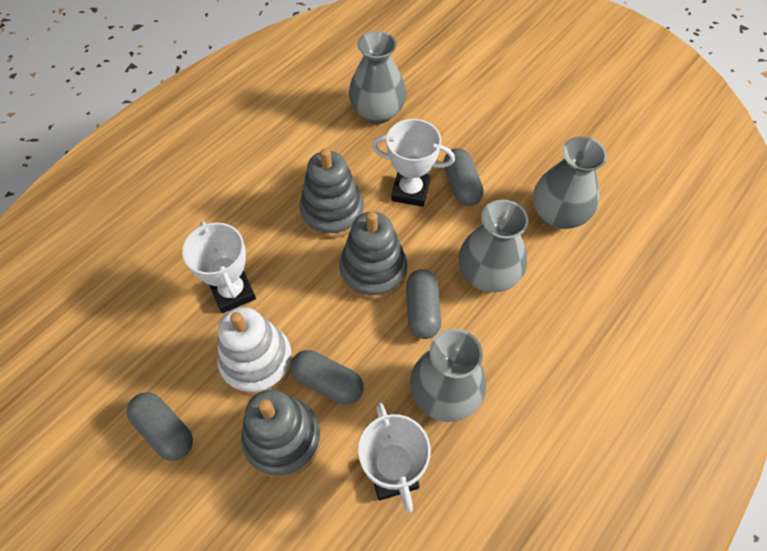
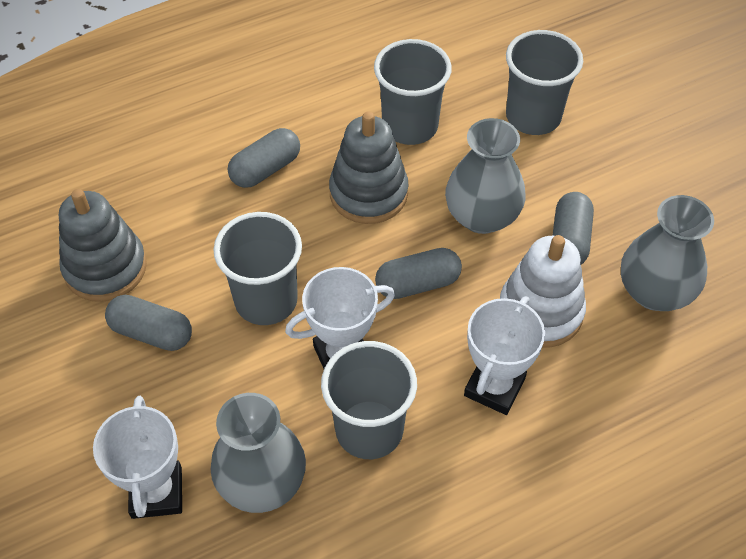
grey cup: none = 0 -> [214,212,302,325] [321,341,417,459] [374,39,452,145] [506,30,583,135] = 4
grey stacking toy: [241,390,321,478] [299,148,364,238] [339,212,407,300] = 3 -> [59,189,147,302] [329,111,409,224] = 2
grey vase: [349,31,406,124] [410,329,486,422] [459,200,528,292] [533,136,607,229] = 4 -> [211,393,306,513] [445,118,525,234] [621,195,714,311] = 3

